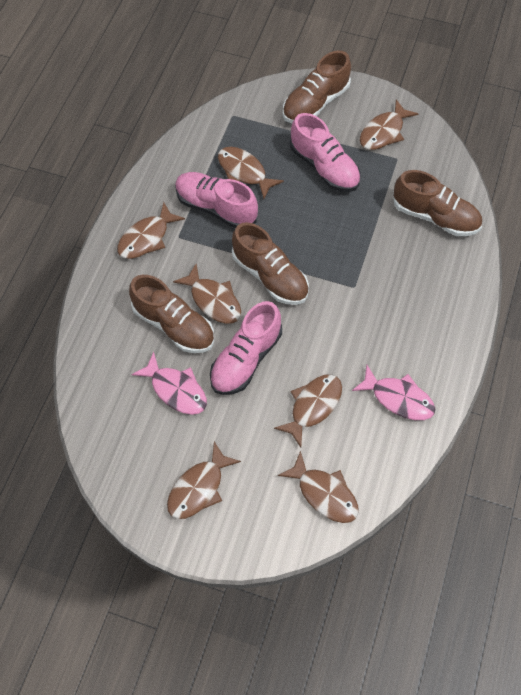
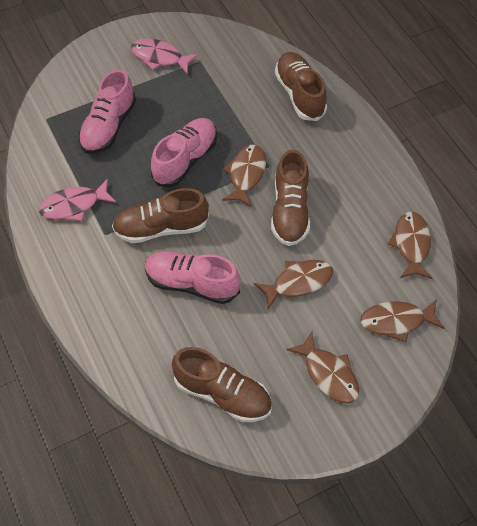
brown fish: [117,202,185,259] [167,442,241,519] [173,264,241,324] [218,147,284,199] [274,374,342,447] [278,451,359,523] [360,99,418,150] = 7 -> [222,145,266,207] [254,260,333,309] [287,331,359,403] [360,299,444,342] [388,211,432,279] = 5

